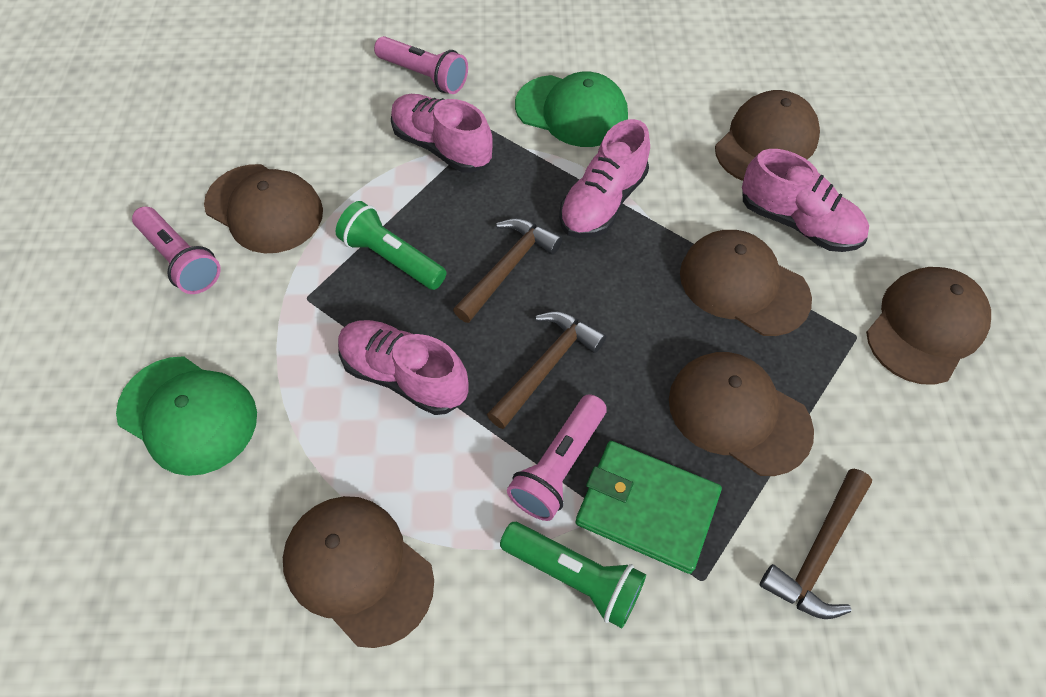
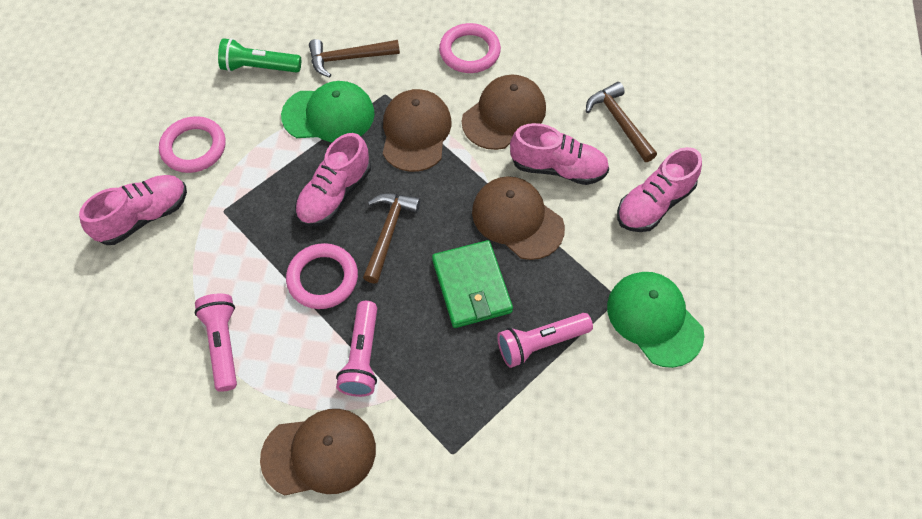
brown cap: [204,164,323,253] [283,496,434,648] [669,352,814,476] [680,230,812,336] [715,90,820,181] [866,267,991,385] = 6 -> [260,409,376,495] [383,89,452,172] [462,74,546,150] [472,176,565,260] = 4
green flashlight: [336,201,447,290] [500,522,646,628] = 2 -> [218,38,301,73] = 1
pink ring: none = 0 -> [159,116,226,173] [286,243,358,309] [439,23,501,73] = 3

